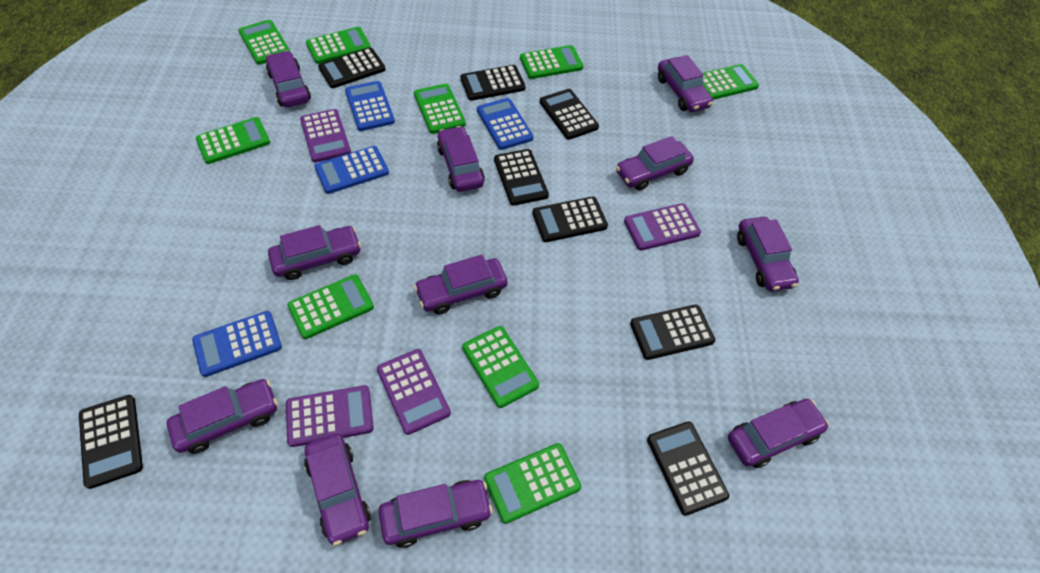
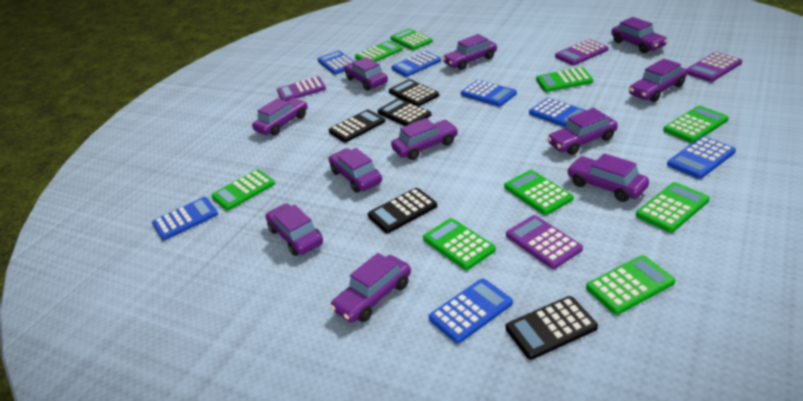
black calculator: [79,395,143,489] [318,48,386,88] [460,65,526,101] [494,149,549,206] [532,196,608,242] [540,89,599,140] [630,305,715,360] [647,421,729,516] = 8 -> [329,109,385,143] [368,188,437,233] [378,98,431,126] [389,79,439,106] [505,296,598,360] = 5
blue calculator: [192,311,282,377] [314,146,389,194] [345,81,395,131] [477,98,534,150] = 4 -> [152,197,218,240] [318,51,354,75] [391,51,441,77] [429,278,513,344] [461,80,517,106] [529,98,586,128] [667,136,736,179] = 7

